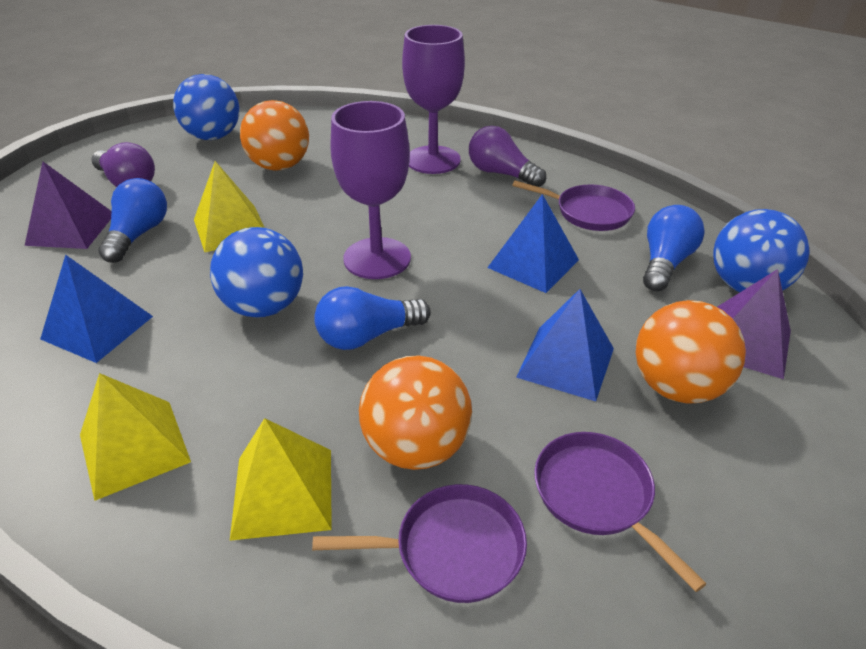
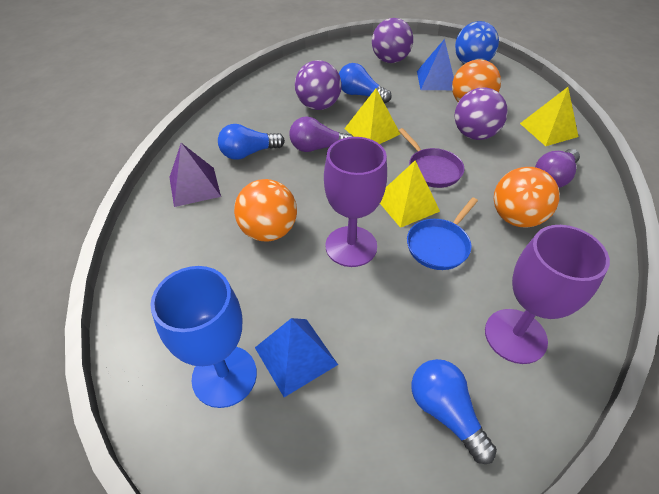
blue ball: [173,74,240,140] [210,227,303,318] [713,209,810,292] = 3 -> [455,21,499,64] = 1
blue goblet: none = 0 -> [150,266,257,408] = 1
blue pan: none = 0 -> [407,197,478,270] = 1
blue pyramid: [40,255,153,363] [487,194,579,293] [516,289,614,401] = 3 -> [255,318,338,397] [417,39,454,90] = 2
purple ball: none = 0 -> [295,60,342,110] [372,18,413,63] [455,87,508,140] = 3
purple pan: [312,484,527,603] [512,180,635,231] [534,432,707,592] = 3 -> [398,128,464,188] = 1
purple pyramid: [25,162,111,249] [717,269,791,379] = 2 -> [169,143,221,207] = 1

